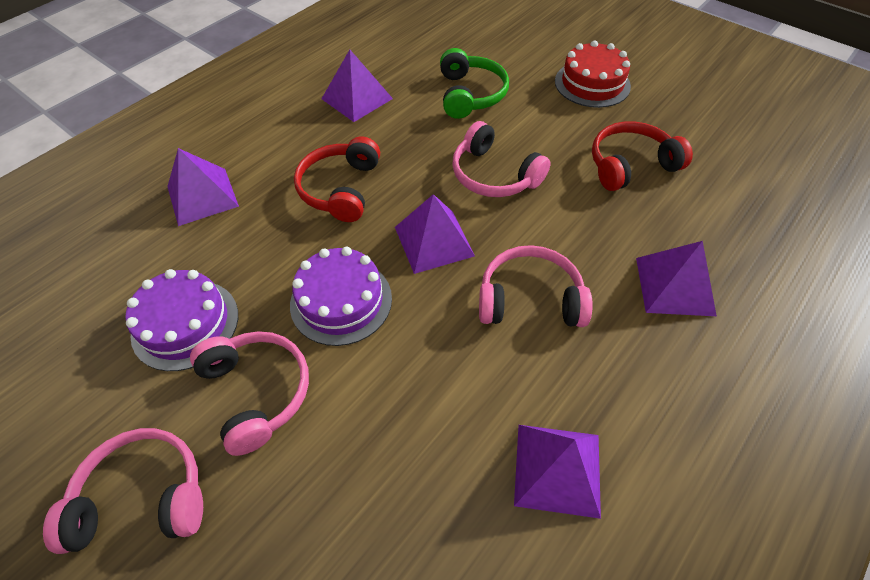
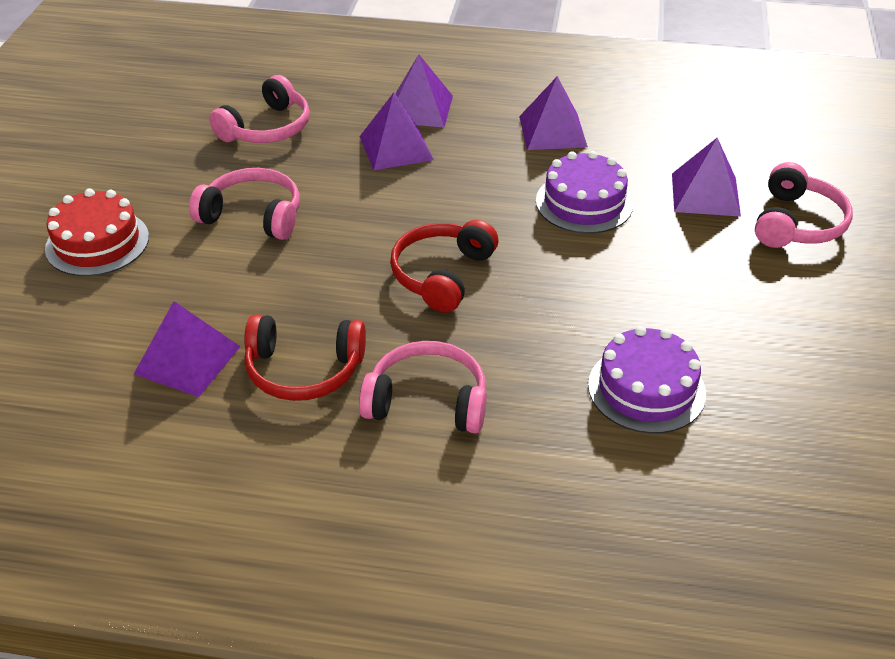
green headphones: [440,48,509,119] = 1 -> none = 0

